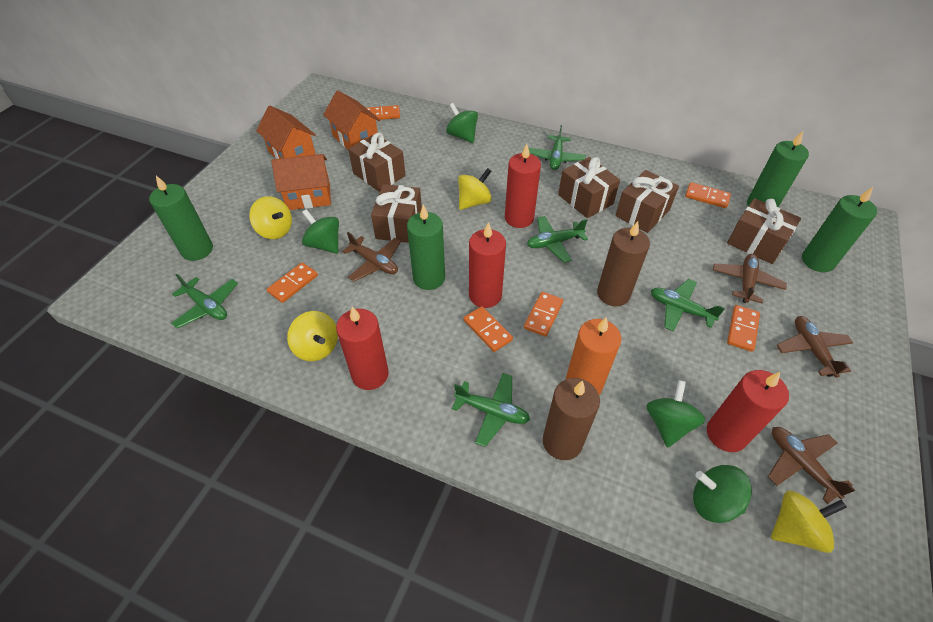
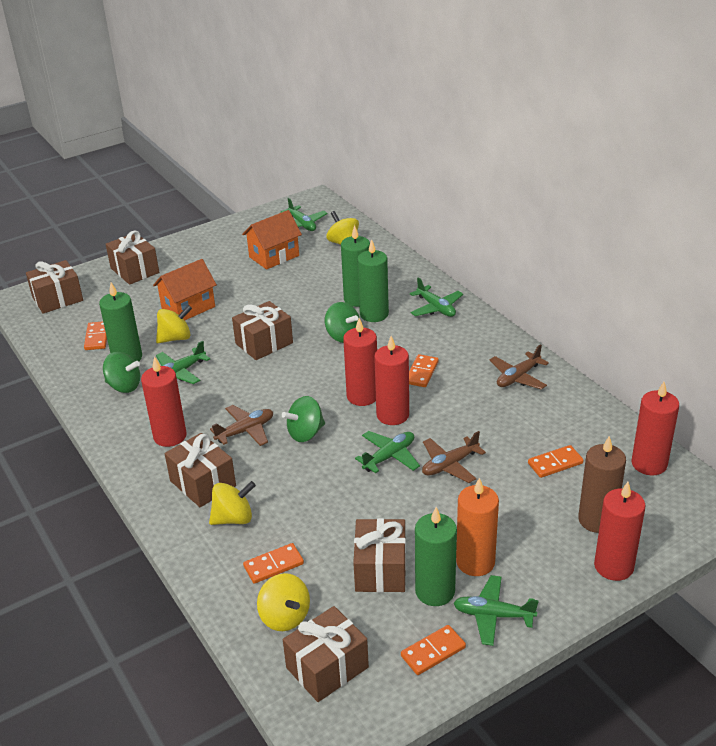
brown candle: [543,378,600,460] [597,221,650,306] = 2 -> [578,436,626,533] = 1
brown gift: [348,133,406,192] [371,184,422,243] [558,157,620,218] [615,170,679,233] [727,198,801,264] = 5 -> [26,260,83,314] [106,230,159,285] [165,433,236,507] [232,301,293,360] [283,606,369,702] [353,518,406,592] = 6
brown plane: [342,232,401,282] [713,254,787,303] [768,427,855,504] [777,316,853,378] = 4 -> [210,405,273,446] [422,431,486,483] [490,344,549,390] = 3
green spinning top: [302,209,339,254] [446,103,478,143] [646,380,705,448] [693,465,752,523] = 4 -> [103,352,140,393] [282,396,325,442] [325,302,360,343] = 3
orange domino: [267,262,318,303] [367,105,400,120] [463,306,513,352] [524,292,563,337] [685,182,731,208] [727,305,760,352] = 6 -> [84,321,107,350] [243,543,304,584] [401,625,466,675] [409,354,439,387] [528,445,584,478] = 5
orange house: [256,106,316,159] [271,154,331,210] [323,90,381,149] = 3 -> [153,259,217,320] [242,210,302,270] = 2
red candle: [336,306,389,390] [469,222,506,308] [505,144,541,228] [707,370,789,452] = 4 -> [141,356,187,447] [343,318,377,406] [374,336,409,425] [594,482,646,581] [631,382,679,475] = 5

